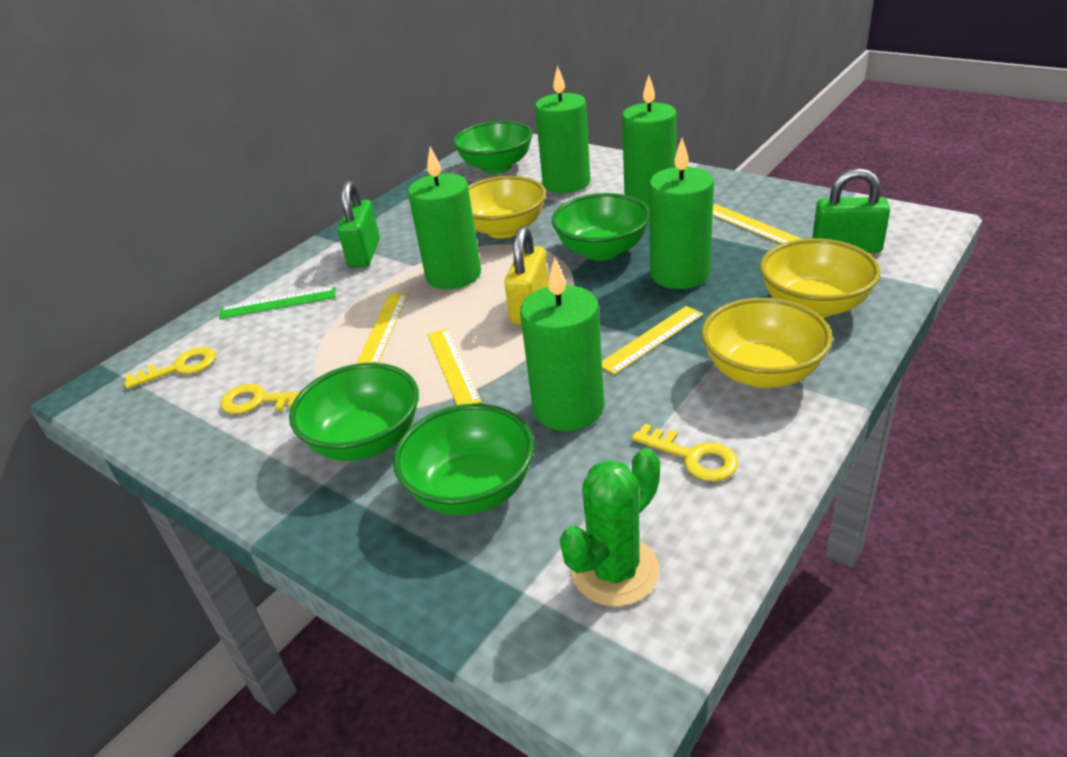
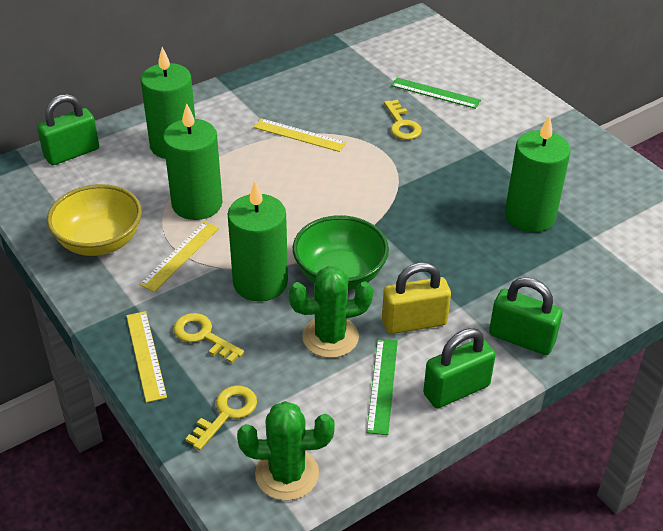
green bowl: [289,363,419,461] [393,404,534,515] [453,121,533,174] [552,193,649,261] = 4 -> [293,215,389,290] = 1
green cactus: [560,448,660,607] = 1 -> [237,401,335,501] [288,266,373,358] = 2
green candle: [408,147,481,290] [520,257,604,431] [535,66,590,193] [622,75,677,208] [649,138,714,289] = 5 -> [141,47,195,159] [163,103,223,220] [228,181,288,302] [505,115,571,232] = 4
green padlock: [338,181,380,267] [812,168,890,253] = 2 -> [37,94,99,165] [423,328,496,408] [489,277,563,355] = 3
green ruler: [219,287,335,319] = 1 -> [366,339,398,435] [391,78,481,109] = 2
yellow bowl: [468,176,546,239] [701,298,833,388] [760,238,881,318] = 3 -> [47,184,142,256] = 1
yellow ruler: [356,293,408,364] [427,329,482,405] [602,306,703,375] [713,204,802,244] = 4 -> [126,311,167,403] [139,221,219,292] [254,118,346,152] = 3

